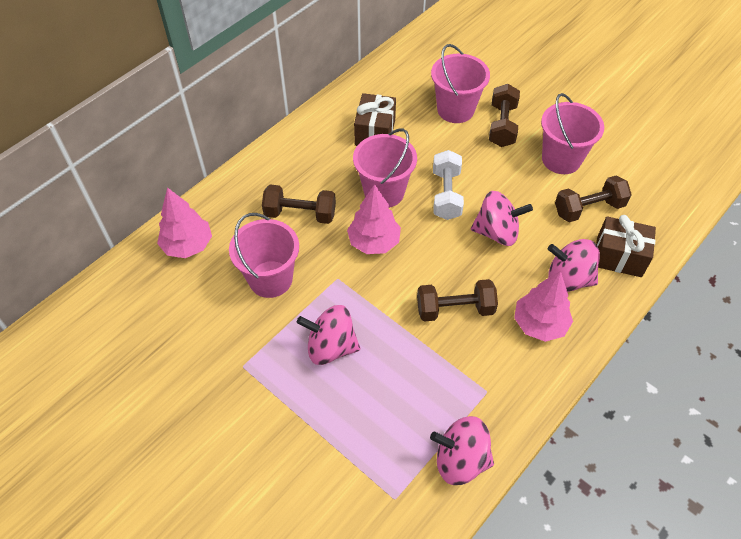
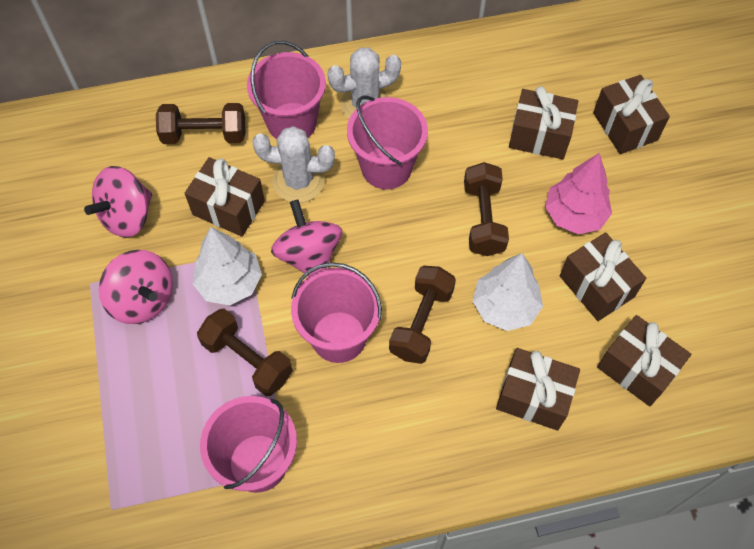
brown gift: [354,93,396,146] [596,215,656,277] = 2 -> [185,157,265,237] [496,348,580,431] [509,86,578,159] [560,232,646,321] [593,75,670,154] [597,315,691,406] = 6
pink spinning top: [297,305,360,365] [430,416,494,485] [471,191,533,246] [548,239,600,292] = 4 -> [84,166,152,238] [99,250,173,324] [271,200,342,276] = 3
pink tree: [157,187,212,258] [347,184,401,254] [514,271,573,342] = 3 -> [545,153,612,234] = 1
white cactus: none = 0 -> [252,126,335,203] [328,47,401,119] = 2
white dumbbell: [433,150,464,220] = 1 -> none = 0
white tree: none = 0 -> [193,227,262,305] [473,253,543,331] = 2

